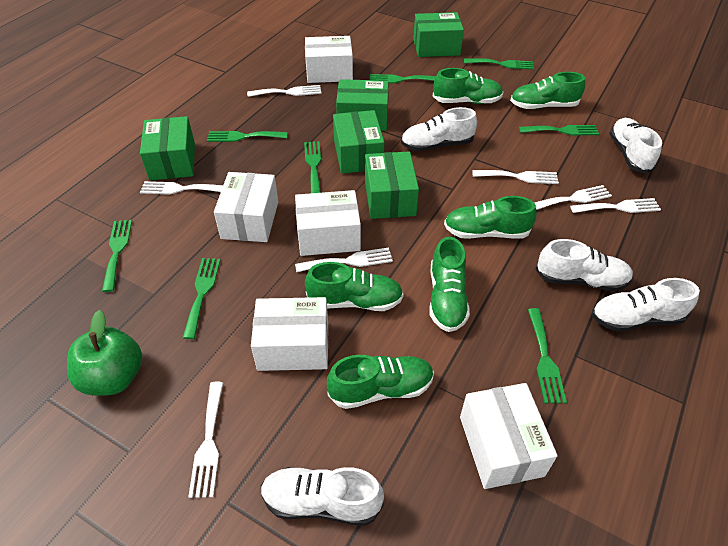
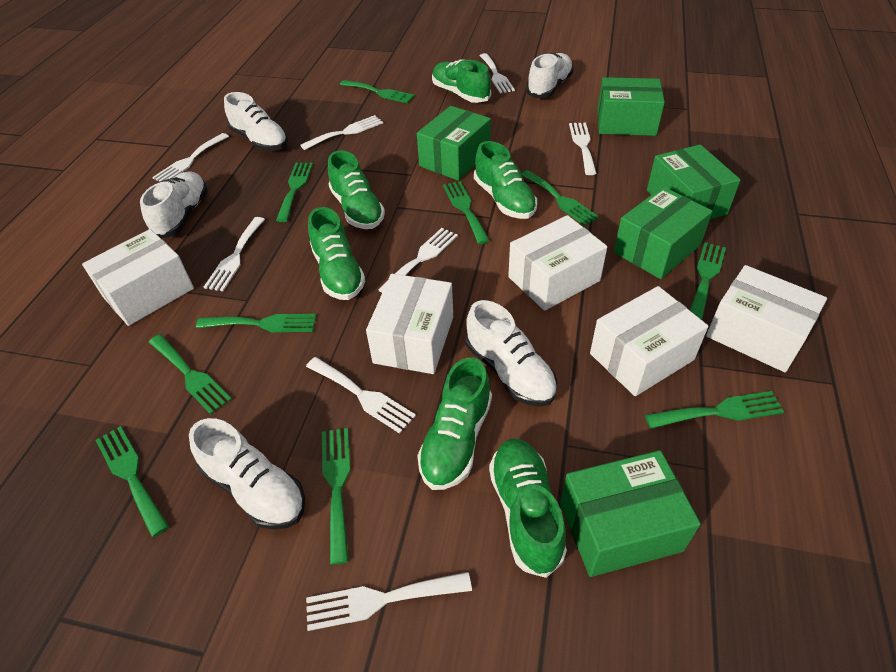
green apple: [67,310,142,396] = 1 -> none = 0
green fork: [102,220,132,292] [183,258,221,339] [207,131,288,142] [304,141,321,193] [370,74,436,83] [464,58,534,70] [519,125,599,135] [528,308,567,404] = 8 -> [95,426,169,537] [149,334,232,414] [196,314,316,332] [276,163,313,222] [322,428,350,565] [340,80,415,103] [443,181,490,244] [521,170,599,226] [645,391,784,428] [690,243,726,320] = 10
white fork: [140,181,223,195] [188,382,223,498] [247,85,321,97] [295,247,393,272] [472,170,559,184] [535,185,612,210] [570,198,661,213] = 7 -> [152,133,229,182] [204,217,265,291] [300,115,383,150] [306,357,416,434] [306,572,472,631] [378,228,458,293] [480,53,515,94] [569,122,597,175] = 8

